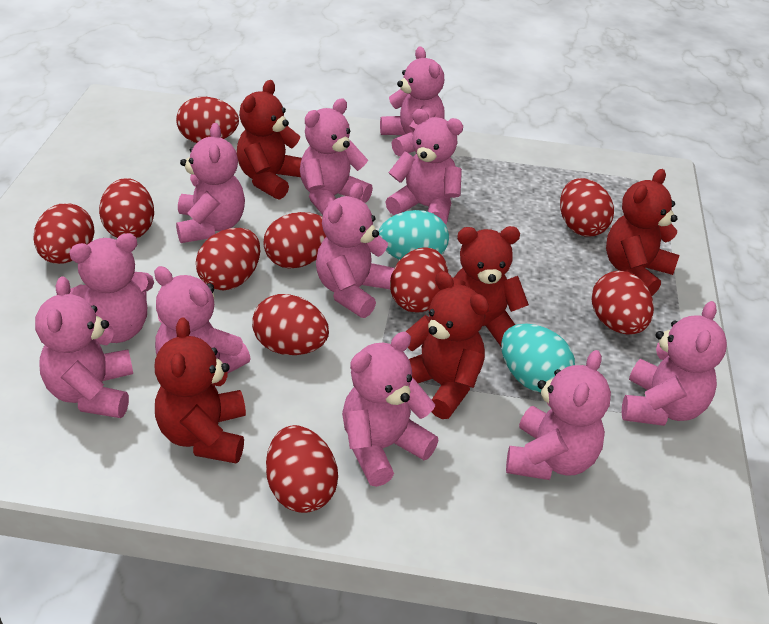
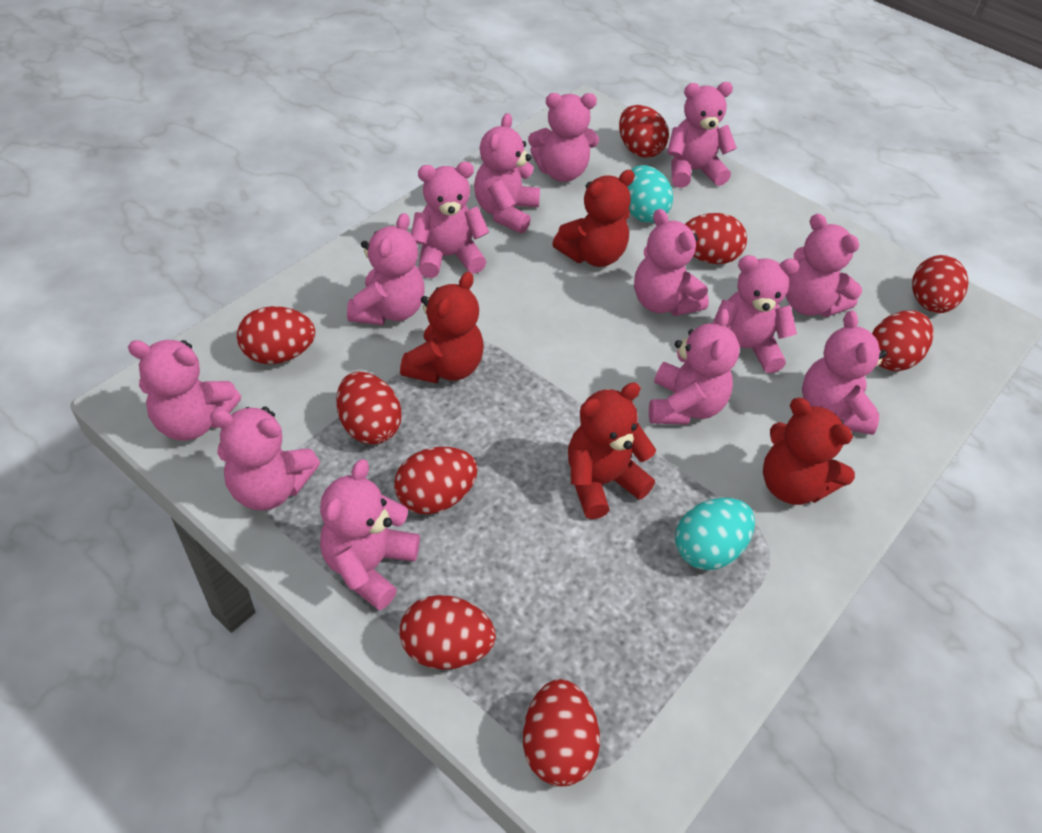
pink teddy bear: [35,276,133,418] [69,233,154,343] [154,266,251,374] [176,123,245,243] [300,99,373,215] [316,183,394,318] [342,332,439,487] [380,46,445,156] [386,109,463,224] [506,350,611,480] [622,301,727,426] = 11 -> [128,340,241,440] [210,407,320,510] [320,459,420,611] [347,213,425,325] [411,162,489,278] [474,113,540,234] [528,93,599,182] [634,209,709,316] [649,309,740,425] [667,82,737,188] [713,255,799,373] [786,214,862,317] [802,311,887,435] = 13
red egg: [34,204,95,264] [99,178,154,238] [176,97,239,143] [196,228,261,290] [252,294,329,355] [263,212,327,269] [266,425,338,513] [390,247,448,312] [560,178,614,237] [591,271,654,335] = 10 -> [237,306,315,364] [336,372,402,444] [394,447,478,514] [399,595,496,670] [523,679,600,786] [619,105,669,158] [685,213,747,264] [872,310,933,371] [912,255,968,313] = 9
red teddy bear: [154,318,246,464] [237,80,302,200] [405,271,489,419] [452,226,529,348] [606,169,680,296] = 5 -> [400,272,484,383] [552,170,635,267] [568,382,656,519] [763,397,855,505] = 4

